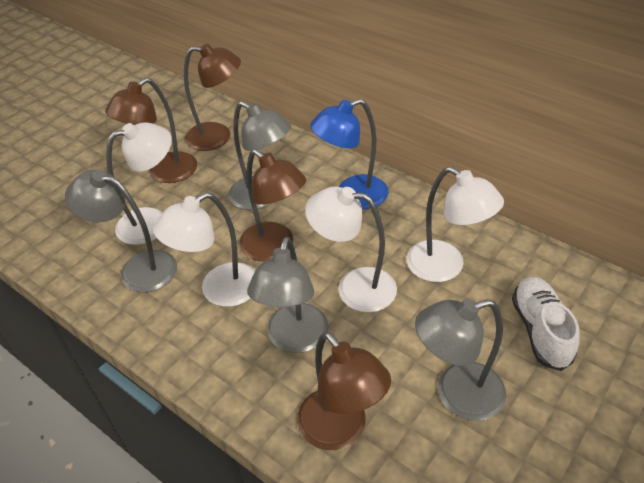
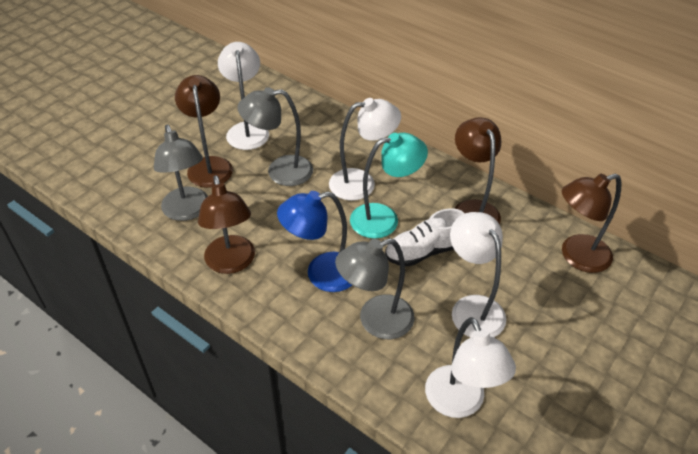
grey lamp: [65,170,177,293] [229,101,291,210] [247,237,328,353] [415,299,506,421] = 4 -> [154,124,208,221] [237,87,313,186] [335,238,415,339] = 3
turquoise lamp: none = 0 -> [350,133,428,239] = 1

